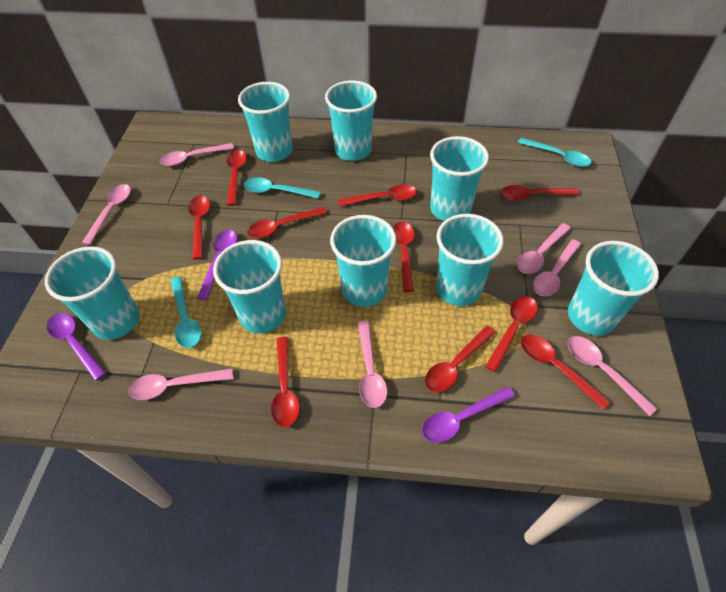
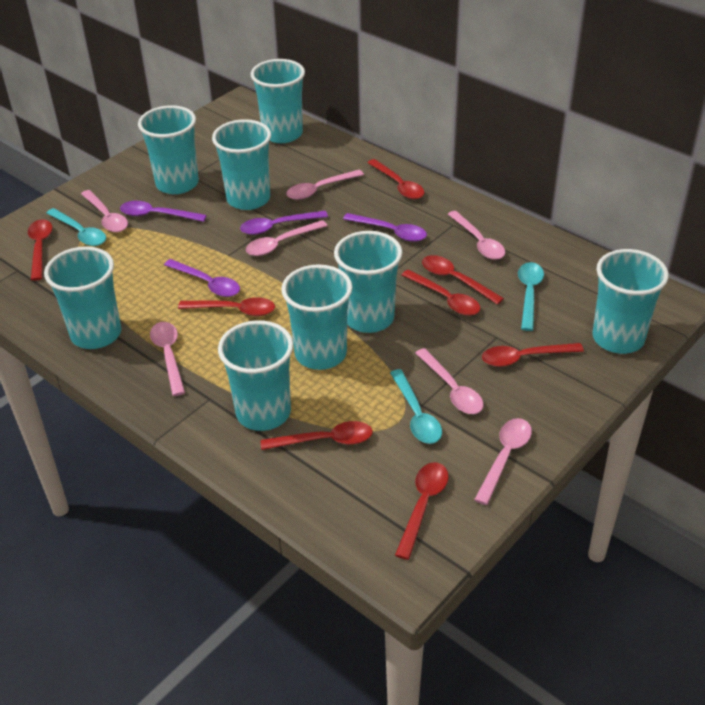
purple spoon: [47,313,106,381] [197,230,237,300] [422,386,515,443] = 3 -> [120,201,207,222] [164,259,240,297] [240,211,328,235] [343,213,427,242] = 4
red spoon: [188,196,210,259] [227,150,247,206] [247,207,327,238] [271,337,300,427] [338,185,417,206] [393,222,415,292] [425,326,496,392] [485,296,538,372] [501,185,579,201] [521,334,610,409] = 10 -> [28,220,53,281] [178,297,275,316] [261,421,373,450] [368,159,424,199] [395,462,449,560] [402,269,480,316] [422,255,504,305] [482,343,584,367] = 8

